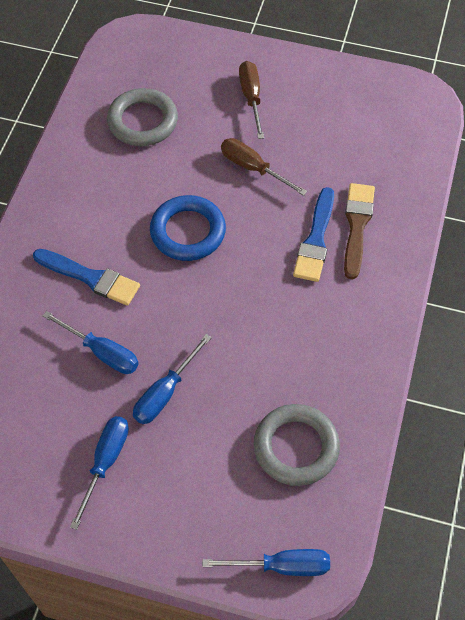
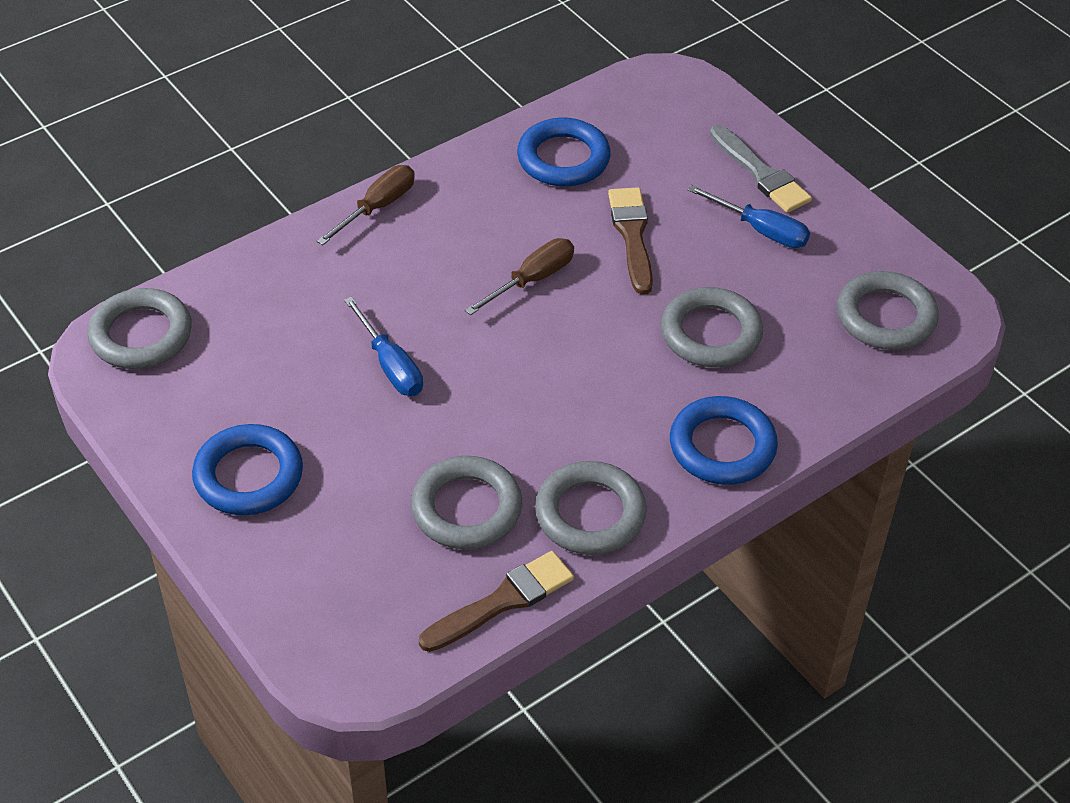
blue brush: [33,249,140,306] [293,187,334,282] = 2 -> none = 0
blue ring: [150,195,226,261] = 1 -> [192,424,303,515] [517,117,611,187] [670,396,778,485] = 3
blue screwdriver: [42,311,139,374] [70,416,129,530] [133,334,212,424] [202,549,330,576] = 4 -> [344,296,423,396] [688,185,810,248] = 2
brown brush: [344,183,375,279] = 1 -> [419,551,574,652] [608,187,653,295] = 2
grey brush: none = 0 -> [710,125,812,213] = 1
grey ring: [107,88,178,146] [254,404,340,486] = 2 -> [88,288,192,369] [411,456,522,549] [535,461,647,555] [661,287,763,367] [837,271,939,350] = 5

